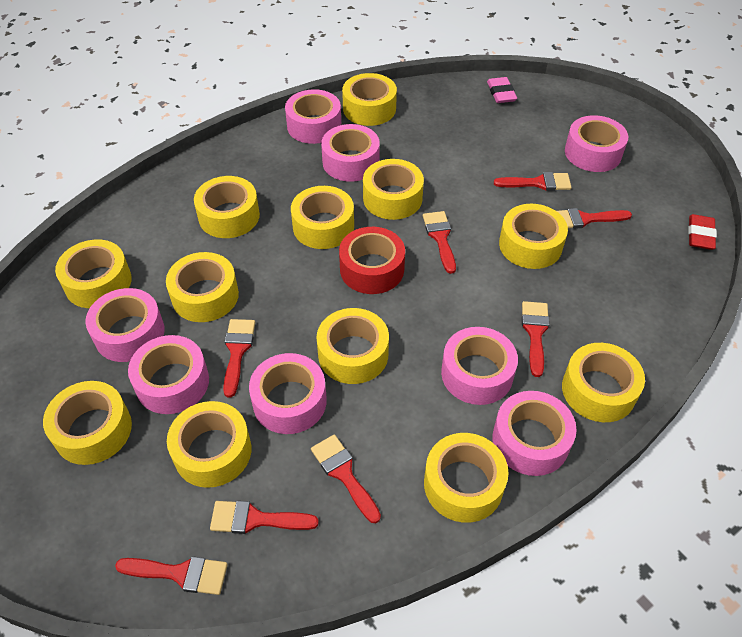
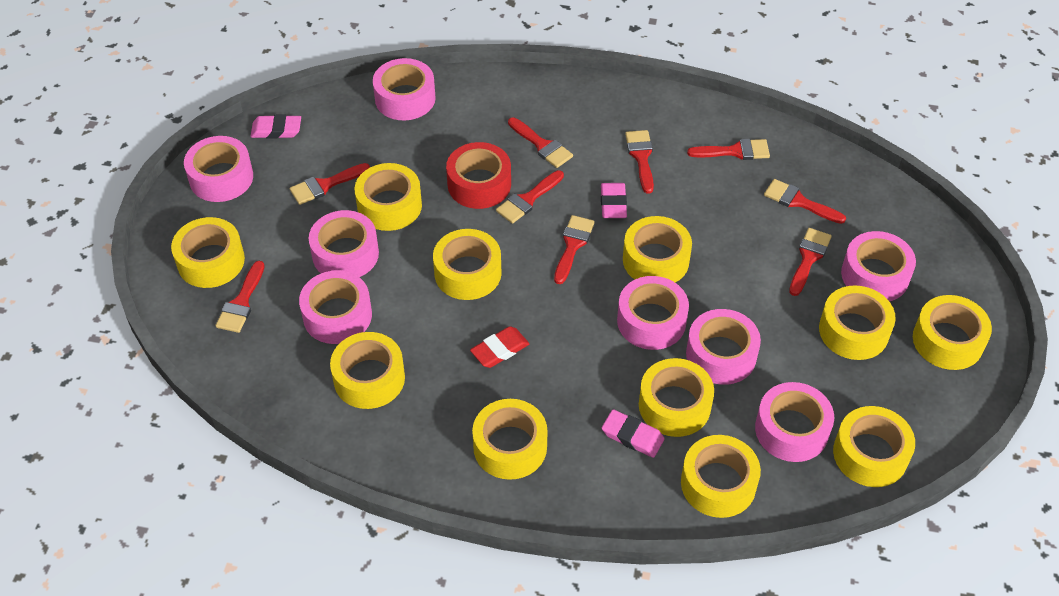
pink eraser: [487,77,517,103] = 1 -> [251,115,301,139] [601,183,627,218] [602,409,665,458] = 3
red brush: [115,556,228,595] [210,501,319,534] [223,319,255,397] [311,434,381,523] [423,211,456,274] [494,172,572,191] [522,301,550,377] [557,208,632,229] = 8 -> [216,261,265,333] [290,163,370,205] [496,170,564,224] [508,118,573,168] [554,215,595,284] [625,130,654,194] [687,139,770,160] [764,179,846,224] [789,228,832,296] = 9
yellow tape: [43,381,132,465] [55,240,132,308] [166,252,239,322] [167,401,251,488] [194,176,260,238] [291,186,354,249] [317,308,389,384] [342,73,397,126] [363,159,424,220] [424,433,508,523] [499,204,568,269] [562,343,645,422] = 12 -> [171,217,245,288] [330,332,405,409] [355,163,422,231] [433,229,502,300] [472,399,547,480] [623,216,692,283] [639,358,714,437] [681,435,761,518] [819,285,896,360] [833,406,915,487] [913,295,992,370] = 11

